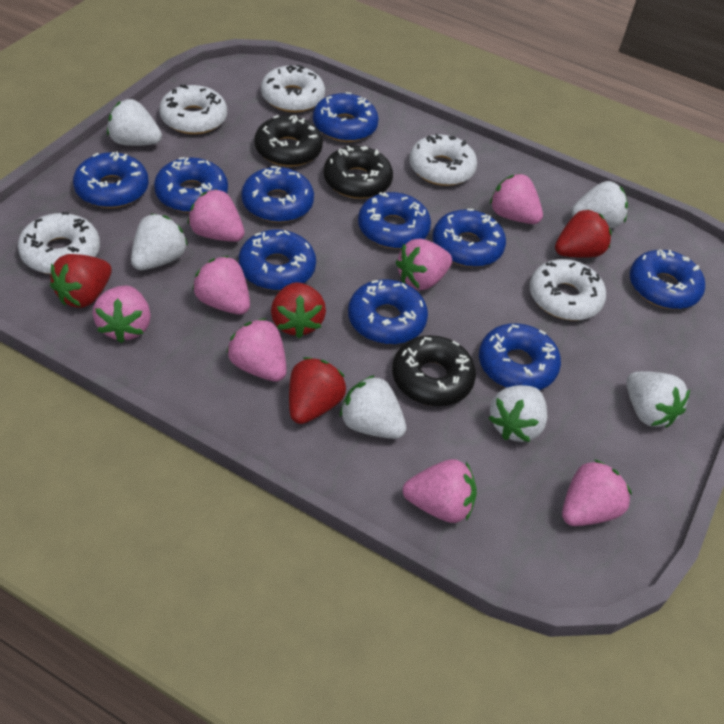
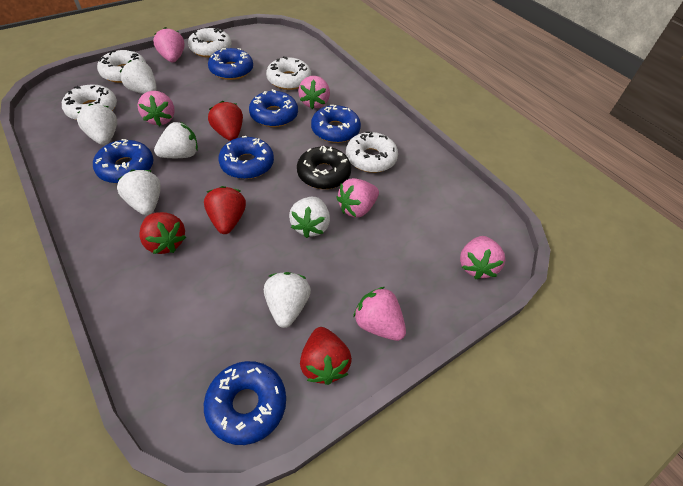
black donut: [255,115,323,167] [323,146,393,199] [392,335,476,406] = 3 -> [297,146,351,189] = 1
blue donut: [73,151,149,208] [154,157,228,213] [239,230,316,291] [241,166,314,223] [313,92,379,142] [348,279,428,345] [358,192,431,249] [433,209,506,267] [479,323,561,390] [630,249,705,309] = 10 -> [93,139,153,184] [204,361,286,445] [208,48,253,80] [218,136,274,179] [249,89,298,127] [311,105,361,143] = 6
pink strawberry: [93,285,151,343] [188,189,245,242] [192,256,250,315] [226,318,287,382] [396,238,452,290] [403,459,477,523] [490,173,543,224] [562,459,632,526] = 8 -> [138,91,175,126] [153,27,185,62] [298,76,330,109] [336,178,379,218] [353,287,406,341] [460,236,505,279] = 6

